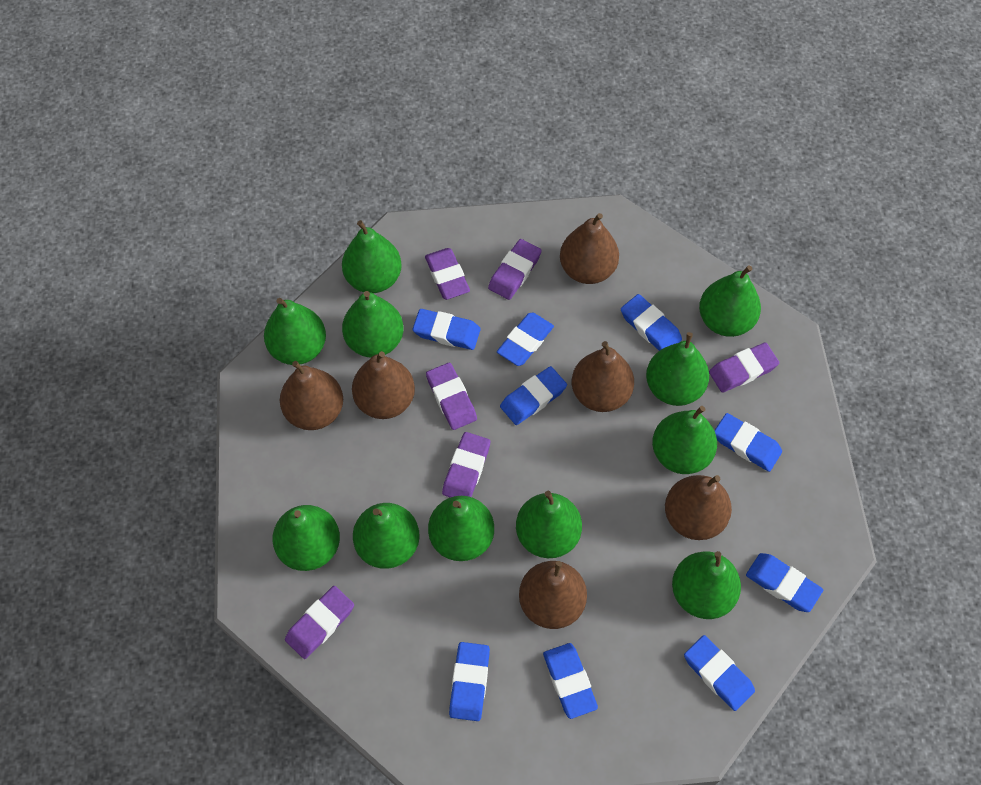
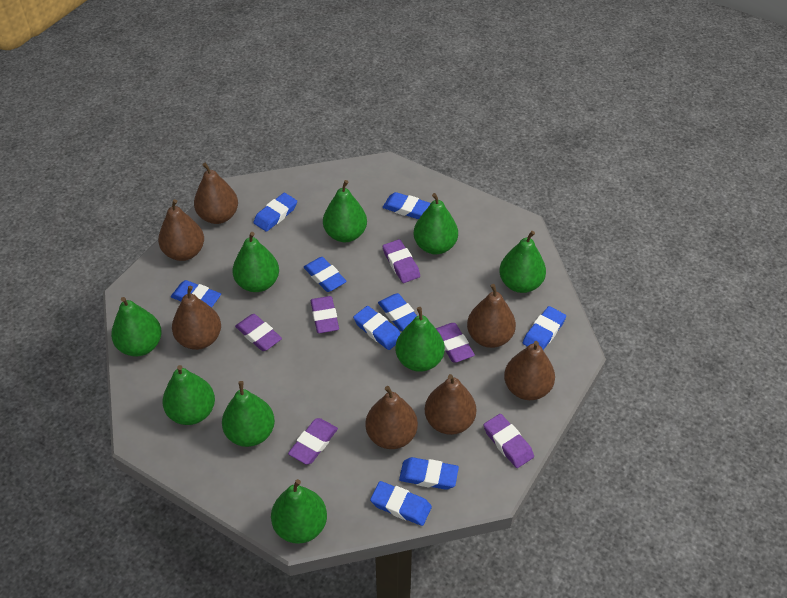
brown pear: [280,361,343,430] [352,351,415,419] [519,561,587,629] [560,213,619,284] [572,341,634,412] [665,475,732,540] = 6 -> [158,199,204,261] [172,286,221,350] [194,163,238,224] [365,386,418,449] [425,374,476,435] [467,284,516,348] [504,341,555,400] = 7
green pear: [264,298,326,365] [273,505,340,571] [342,220,402,293] [342,291,404,357] [353,503,420,569] [428,496,494,561] [516,491,582,558] [646,332,709,406] [652,406,717,474] [672,551,741,619] [699,265,761,337] = 11 -> [111,297,162,356] [162,365,215,425] [222,381,275,447] [233,232,279,292] [271,479,327,544] [323,180,367,242] [395,307,445,372] [413,193,458,254] [499,231,546,293] = 9

